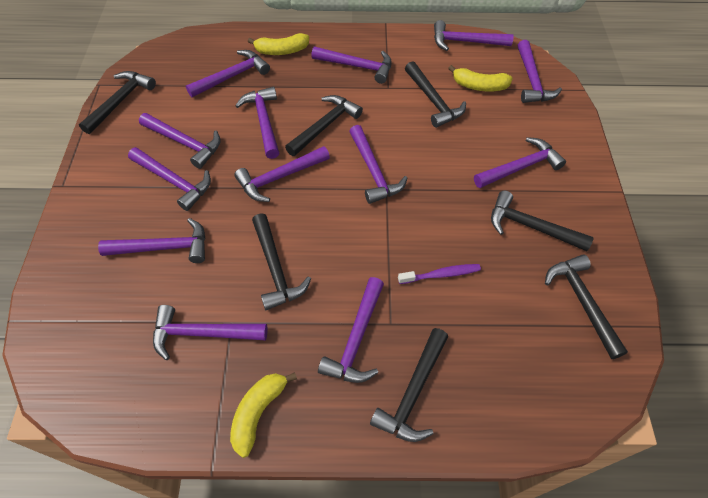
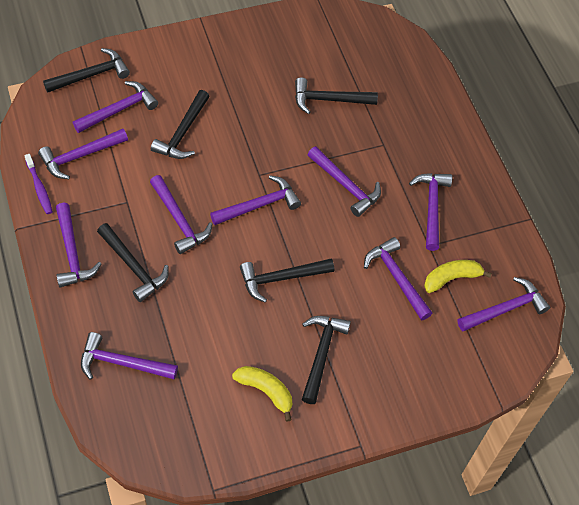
black hammer: [79,71,156,134] [252,213,311,310] [285,95,363,156] [370,328,448,442] [405,61,466,128] [491,191,594,251] [545,254,628,359] = 7 -> [43,48,130,93] [97,223,169,302] [151,90,210,159] [240,259,334,303] [295,77,378,114] [302,316,351,404] = 6
purple hammer: [98,218,205,263] [128,147,211,211] [139,113,220,169] [153,305,267,360] [186,50,270,97] [234,146,330,202] [235,87,279,159] [311,47,392,84] [318,277,384,383] [349,125,407,204] [434,20,514,51] [474,137,566,188] [518,40,562,103] = 13 -> [38,129,128,179] [56,203,101,288] [73,81,158,133] [81,332,178,380] [150,175,212,254] [210,175,301,225] [307,146,381,217] [364,237,433,321] [409,173,452,251] [458,277,550,331] = 10
yellow banana: [230,372,297,458] [248,33,309,55] [448,65,513,92] = 3 -> [232,366,292,422] [424,260,492,293] = 2

